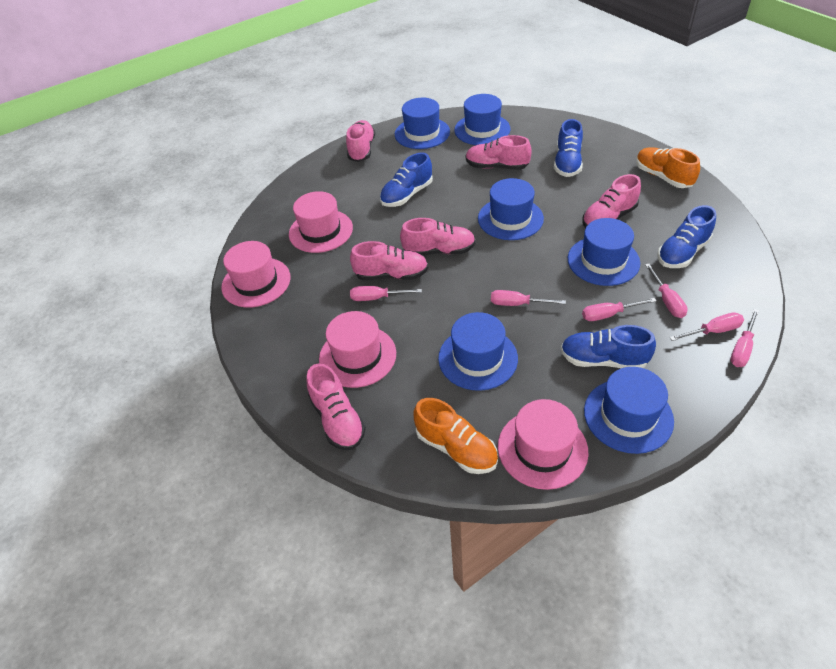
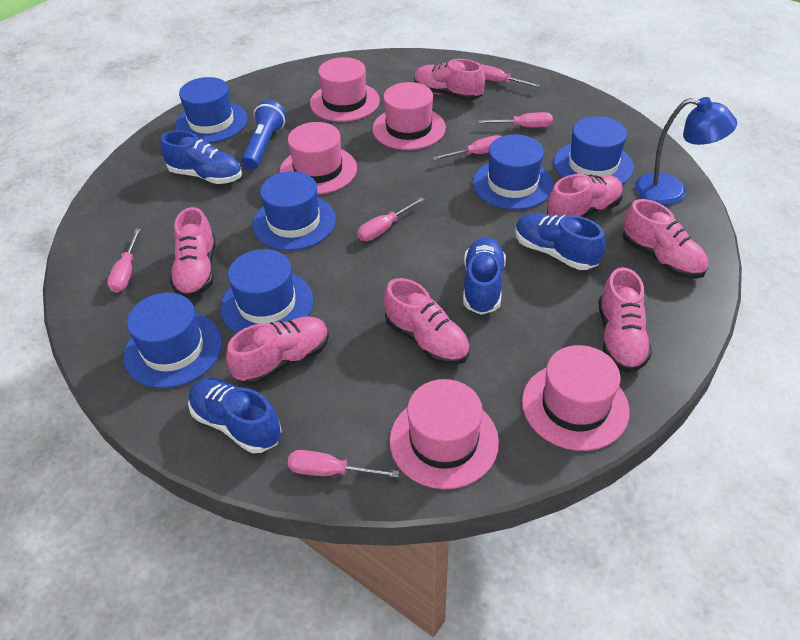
blue flashlight: none = 0 -> [241,100,286,170] = 1
blue lamp: none = 0 -> [635,97,737,205] = 1
orange shoe: [414,398,498,474] [636,147,700,188] = 2 -> none = 0
pink hat: [221,241,291,308] [289,191,353,253] [319,311,396,388] [498,399,588,490] = 4 -> [279,122,357,195] [310,57,380,122] [372,82,446,150] [390,379,499,489] [522,345,630,451] = 5
pink shoe: [306,363,366,450] [346,120,375,162] [350,241,428,280] [400,218,475,256] [466,135,532,170] [582,174,641,228] = 6 -> [170,207,216,298] [226,316,329,385] [384,278,470,365] [414,59,485,101] [547,174,623,218] [598,267,652,373] [623,199,708,279] = 7

